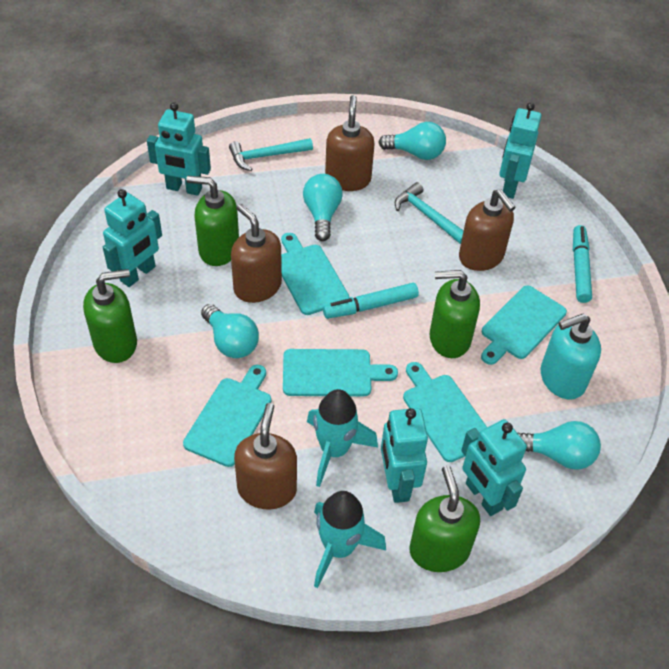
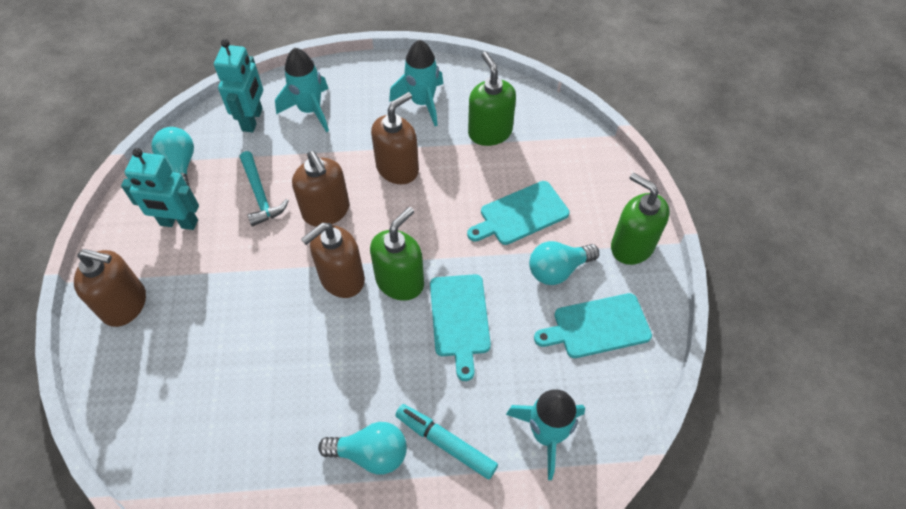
green soap dispenser: [83,269,137,363] [186,176,239,266] [409,466,480,572] [430,270,480,358] = 4 -> [370,207,424,301] [468,52,516,146] [611,173,670,265] = 3
turquoise cutting board: [183,365,271,467] [281,233,349,315] [283,349,398,396] [403,362,487,462] [481,286,567,365] = 5 -> [430,274,491,381] [467,181,570,245] [534,293,652,358] = 3
turquoise hammer: [229,138,313,171] [395,182,464,244] = 2 -> [240,151,289,226] = 1
turquoise light bulb: [201,304,259,358] [303,174,343,241] [378,122,446,160] [518,421,601,469] = 4 -> [151,127,194,187] [318,422,407,475] [529,241,599,285] = 3
turquoise marker: [323,283,419,319] [573,225,592,303] = 2 -> [395,404,498,479] = 1
turquoise robot: [103,189,162,287] [147,102,211,196] [381,408,428,503] [461,419,527,516] [499,102,541,199] = 5 -> [121,148,199,230] [214,39,263,132] = 2
turquoise rocket: [307,389,378,487] [314,491,386,588] = 2 -> [275,48,329,132] [389,40,443,126] [506,389,585,480] = 3
turquoise soap dispenser: [541,313,601,400] = 1 -> none = 0

